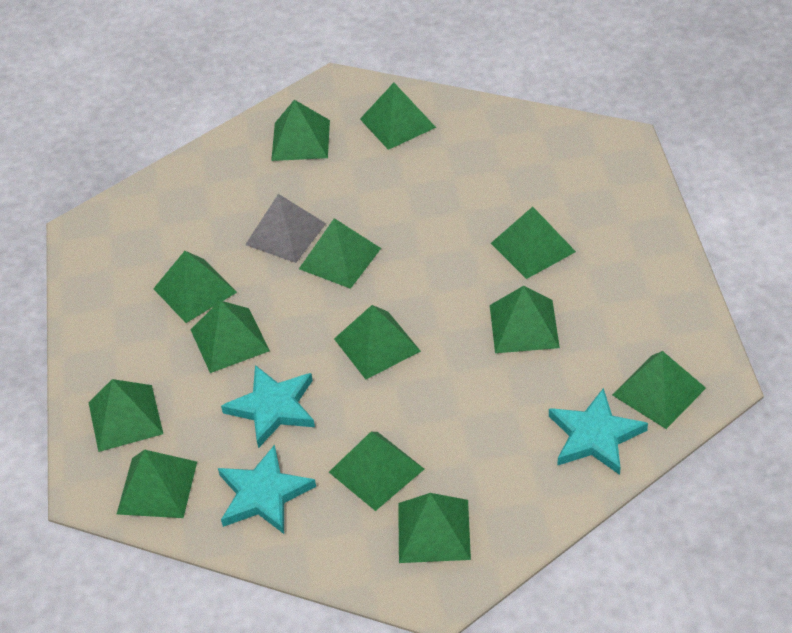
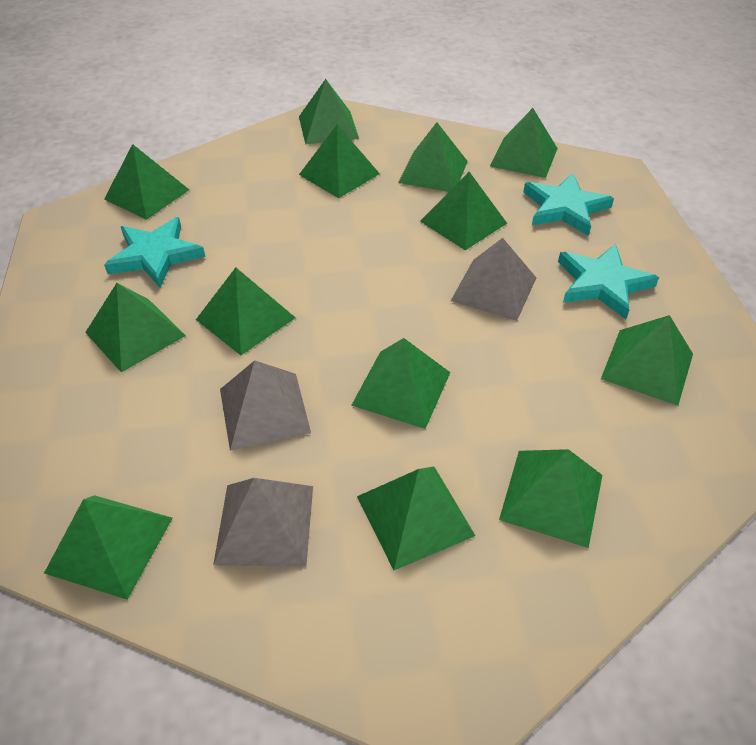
grey pyramid: [245,194,326,263] = 1 -> [213,478,313,566] [220,360,311,451] [451,238,536,321] = 3

